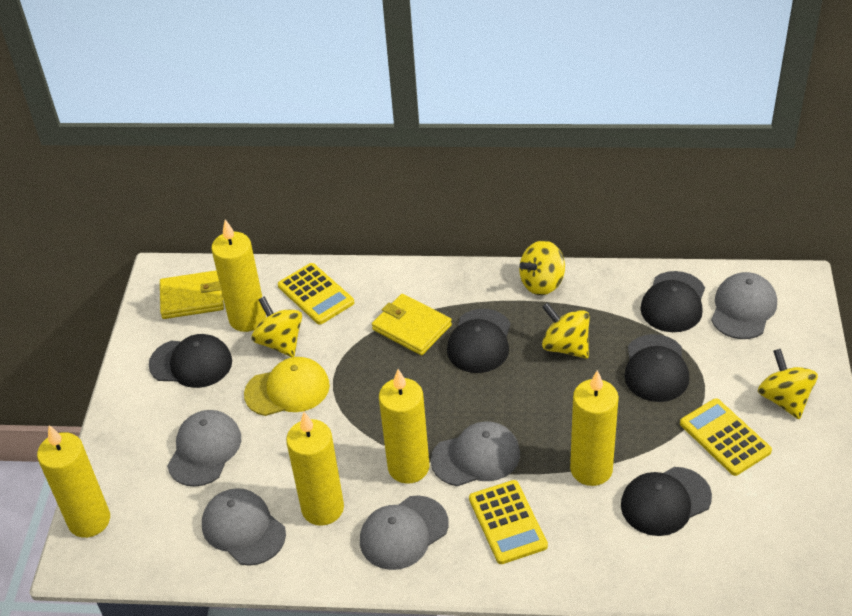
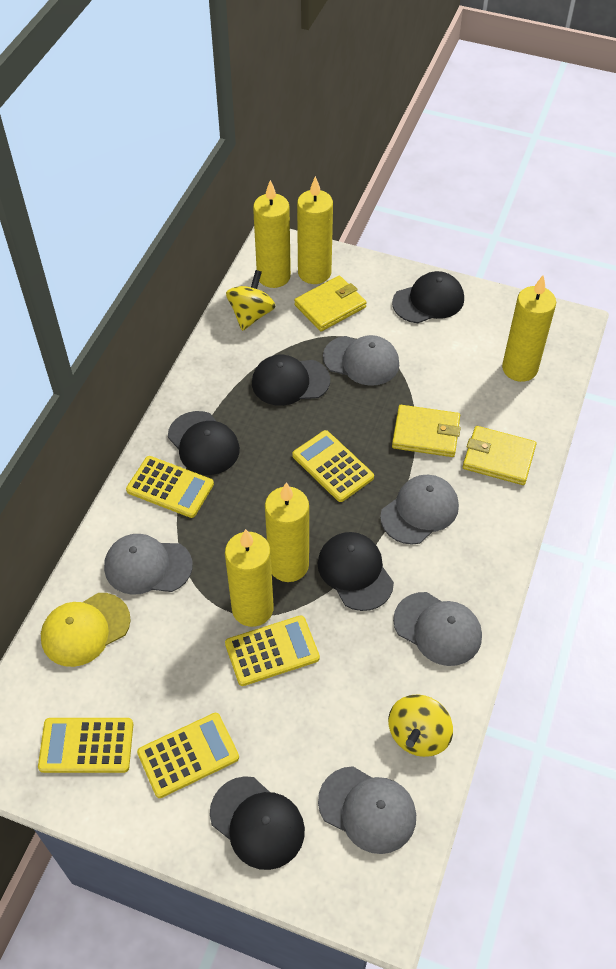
yellow calculator: [278,263,354,325] [469,480,548,564] [680,398,772,476] = 3 -> [38,718,133,773] [126,456,214,518] [137,713,239,798] [225,615,320,686] [292,430,374,502] = 5
yellow spinning top: [251,296,302,357] [519,240,565,295] [542,303,590,359] [758,349,818,419] = 4 -> [226,270,276,331] [388,694,453,757] = 2
yellow wallet: [160,270,224,319] [372,294,452,355] = 2 -> [294,276,367,332] [392,405,461,457] [463,426,537,485] = 3

